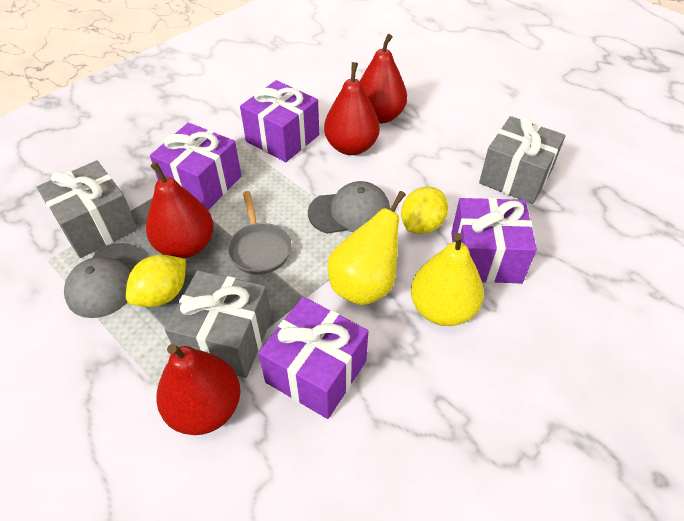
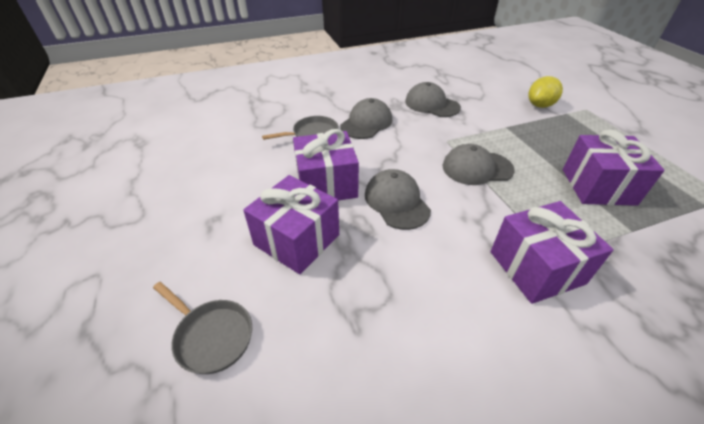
grey cap: [64,243,145,318] [308,181,390,234] = 2 -> [340,98,392,139] [365,169,431,230] [405,82,461,117] [442,144,515,185] = 4
grey gift: [37,161,138,258] [165,270,272,378] [479,116,565,204] = 3 -> none = 0
grey pan: [228,191,291,275] = 1 -> [153,282,252,374] [262,116,339,140] = 2
red pear: [146,162,214,258] [156,344,241,435] [324,62,380,155] [360,34,407,124] = 4 -> none = 0
yellow lemon: [126,255,186,307] [401,187,448,234] = 2 -> [528,76,563,108] = 1
yellow pear: [328,191,406,305] [411,233,484,326] = 2 -> none = 0

